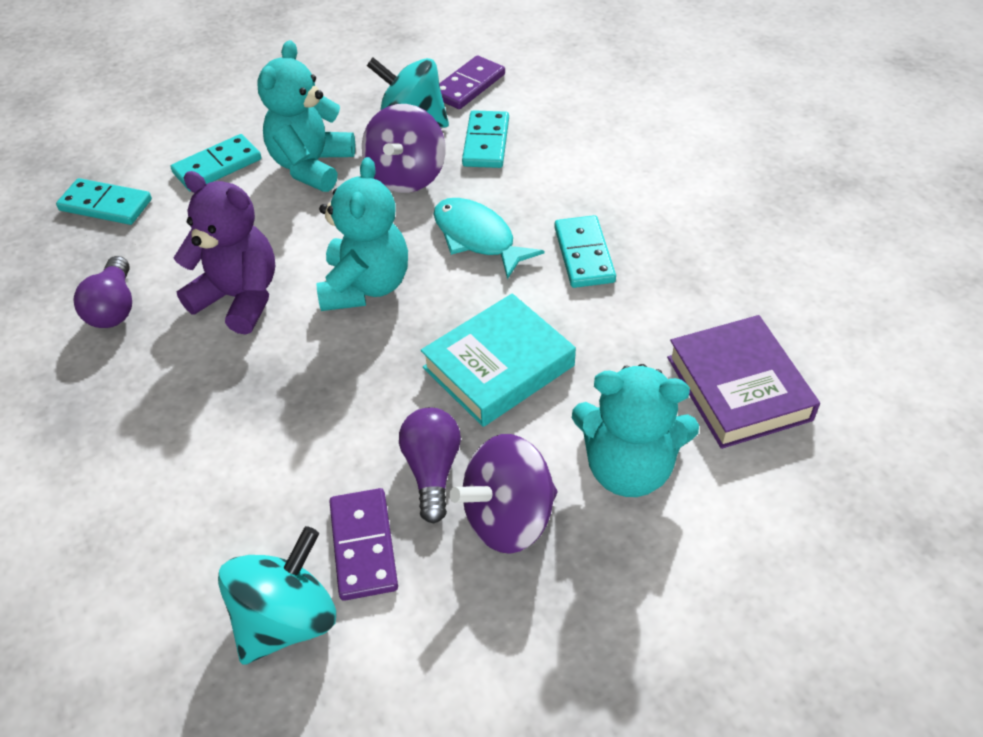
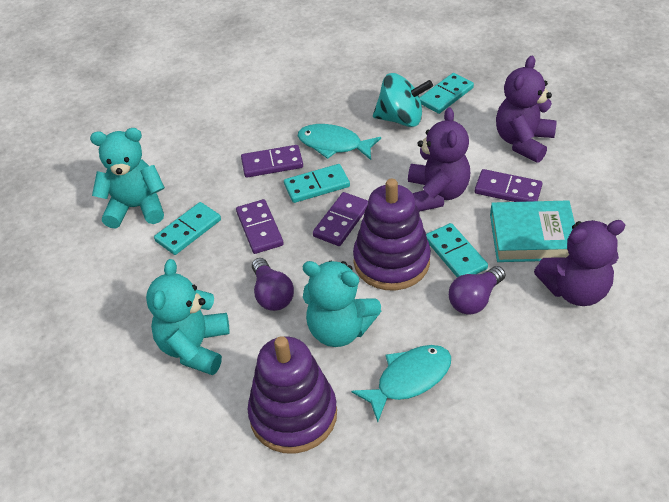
purple book: [667,315,820,449] = 1 -> none = 0
purple domino: [329,488,398,601] [439,56,505,109] = 2 -> [236,199,284,254] [241,145,303,178] [313,192,368,246] [475,169,542,202] = 4
purple spinning top: [362,104,446,193] [449,434,557,554] = 2 -> none = 0
purple stacking toy: none = 0 -> [247,336,337,454] [353,178,431,290] = 2
purple teddy bear: [173,171,275,335] = 1 -> [408,107,470,212] [496,56,557,163] [534,220,625,306] = 3
turquoise fish: [433,198,544,279] = 1 -> [298,124,381,160] [351,345,451,422] = 2
turquoise spinning top: [218,526,336,665] [367,58,449,127] = 2 -> [373,73,433,127] = 1

